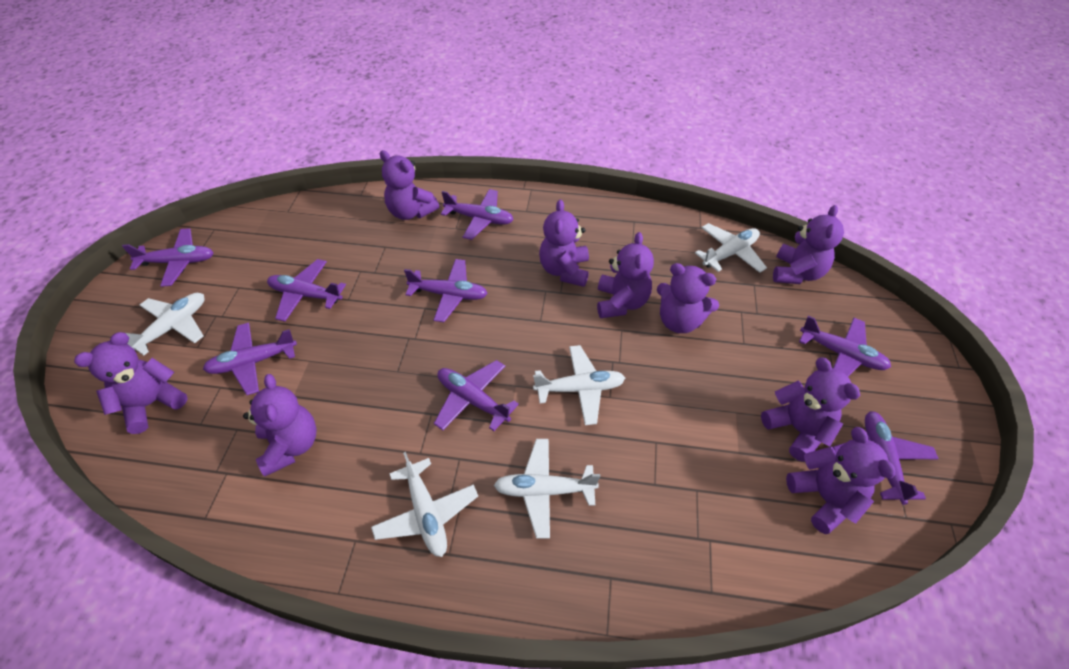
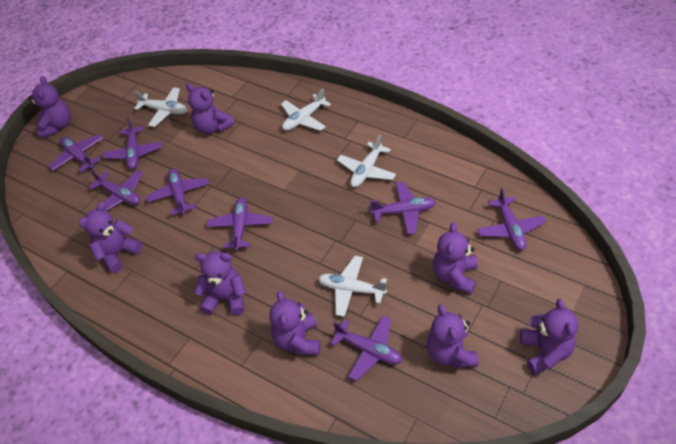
purple teddy bear: [74,332,188,434] [243,374,317,476] [380,150,439,220] [539,200,589,287] [597,232,654,318] [657,263,719,333] [761,357,860,462] [773,205,844,284] [786,427,895,534] = 9 -> [29,76,71,138] [79,202,142,273] [186,83,235,134] [194,251,246,315] [269,291,320,355] [427,304,478,368] [433,222,478,294] [520,299,578,374] = 8
white plane: [126,293,204,356] [371,452,478,557] [494,439,600,539] [533,345,625,425] [695,223,767,273] = 5 -> [134,87,187,127] [281,88,331,131] [318,256,387,317] [337,135,396,187] = 4

